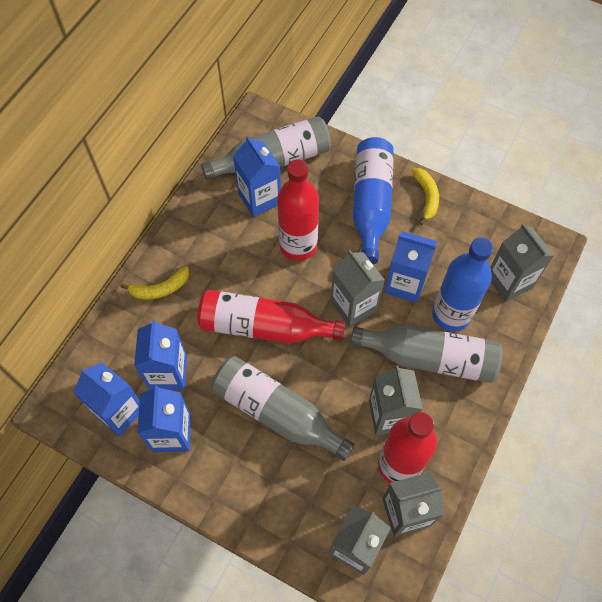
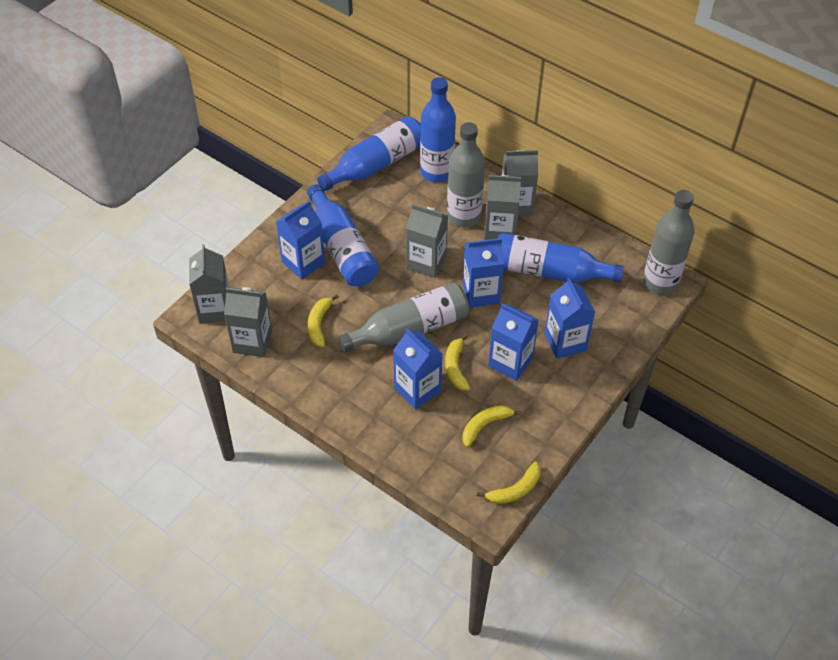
blue bottle: [353,137,394,264] [432,237,493,332] = 2 -> [307,184,379,286] [317,116,421,191] [420,77,456,182] [498,233,624,283] = 4
red bottle: [197,290,345,343] [277,159,319,261] [378,412,437,483] = 3 -> none = 0
yellow banana: [120,267,189,299] [412,168,439,225] = 2 -> [308,294,339,347] [445,334,470,391] [463,405,522,447] [477,462,540,504] = 4

